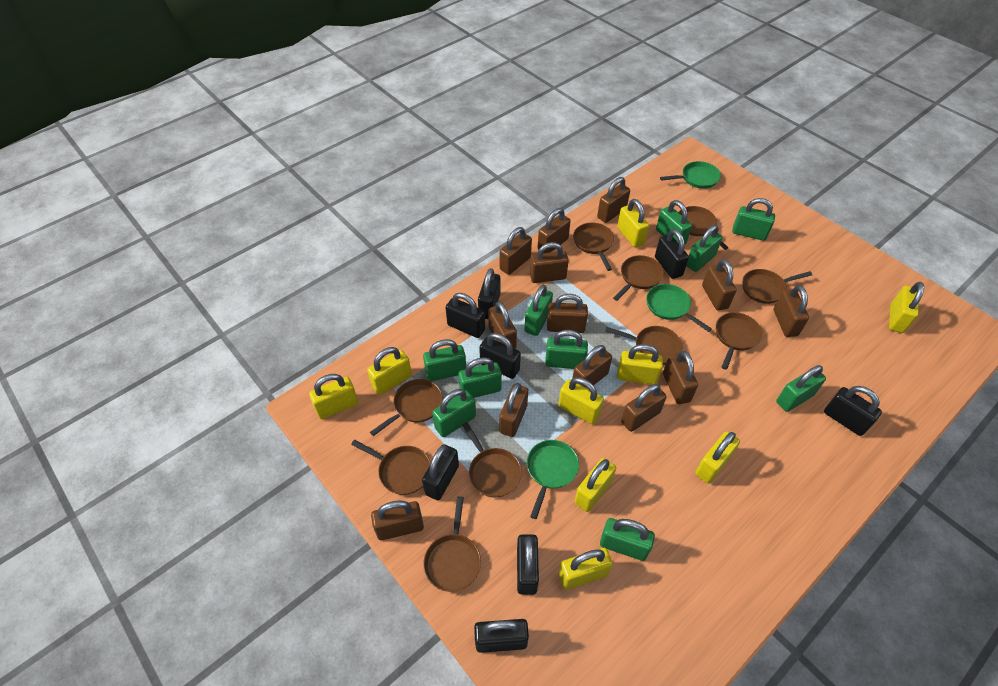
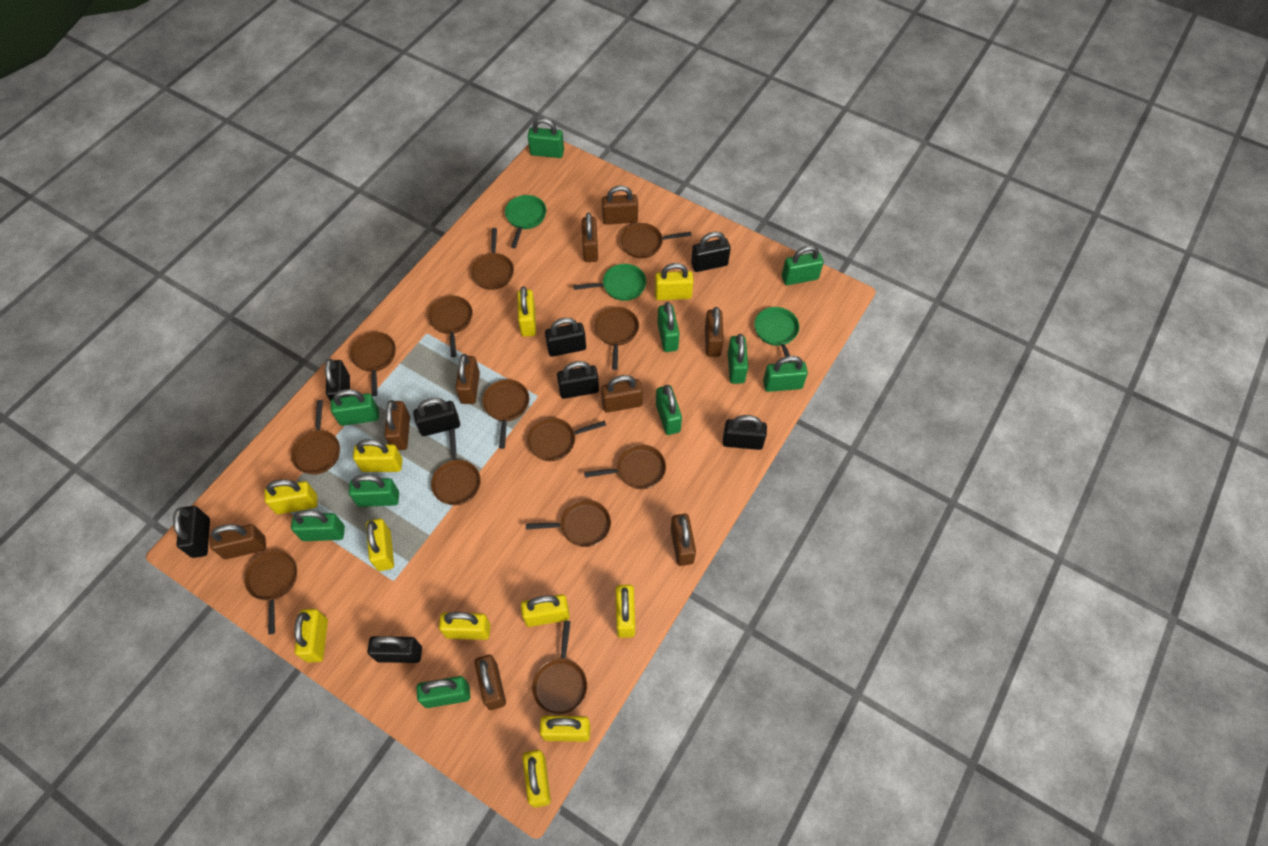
brown padlock: [371,501,424,540] [488,301,517,349] [499,383,528,437] [500,227,532,275] [530,242,569,283] [537,208,571,253] [547,294,588,333] [572,345,612,389] [597,177,630,223] [621,384,667,432] [663,351,698,404] [702,259,737,310] [774,285,809,337] = 13 -> [210,524,266,559] [384,400,410,450] [455,354,480,404] [474,655,506,710] [582,212,598,262] [601,375,643,413] [602,185,638,225] [671,514,696,566] [705,307,724,357] = 9
brown pan: [351,440,431,495] [370,379,443,436] [423,496,481,592] [462,422,522,498] [573,222,614,271] [605,326,683,365] [613,255,664,301] [678,206,728,250] [716,312,762,370] [742,269,812,304] = 10 -> [244,550,297,635] [291,400,340,474] [350,332,396,396] [428,296,473,357] [431,429,481,505] [471,228,514,290] [482,379,529,449] [526,500,611,547] [527,418,606,461] [532,621,587,715] [584,444,666,489] [594,307,639,370] [620,223,691,258] = 13
yellow padlock: [309,374,358,419] [367,347,412,395] [558,377,604,424] [558,548,613,590] [575,458,616,512] [617,199,649,247] [617,344,663,385] [695,431,740,483] [889,282,924,333] = 9 -> [265,479,318,514] [294,609,328,662] [353,439,403,472] [366,519,394,571] [439,612,491,640] [517,286,536,337] [521,595,570,627] [522,750,551,808] [540,716,590,742] [615,585,635,638] [655,263,694,300] = 11

